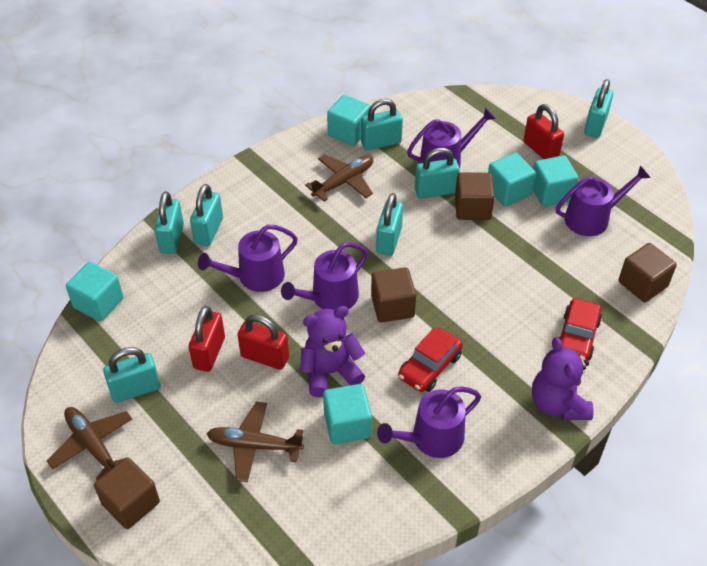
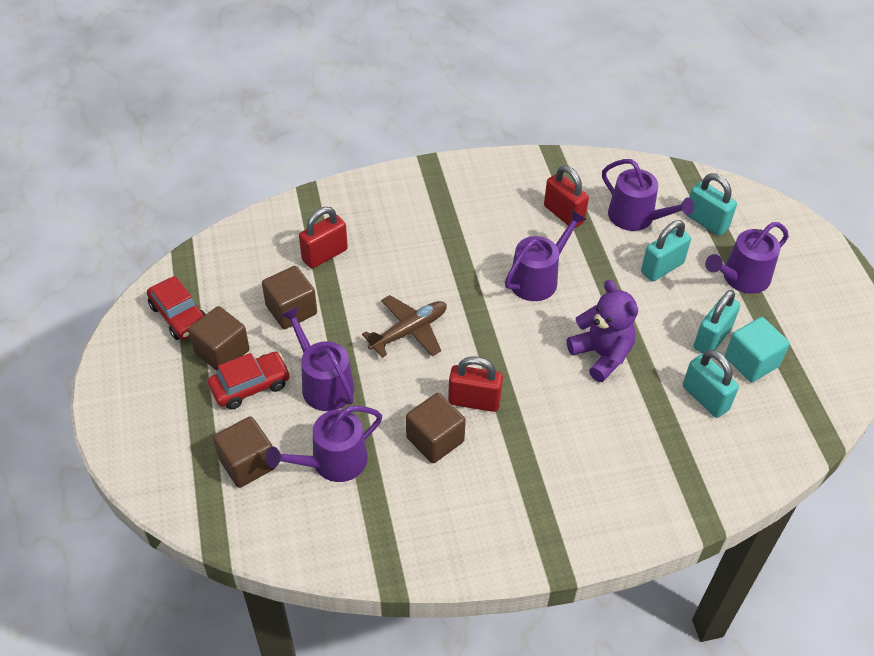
brown plane: [47,407,132,480] [207,401,304,482] [305,154,373,202] = 3 -> [362,295,447,358] = 1
purple teddy bear: [300,306,365,397] [532,337,594,420] = 2 -> [567,280,638,382] = 1
turquoise cube: [66,262,124,321] [323,384,372,444] [327,95,371,146] [488,153,536,207] [533,155,579,207] = 5 -> [725,317,790,382] = 1
turquoise padlock: [103,347,160,403] [154,192,184,254] [190,184,223,246] [361,99,403,151] [376,193,403,256] [415,148,460,199] [584,79,613,138] = 7 -> [641,220,691,281] [683,350,739,418] [686,173,737,236] [693,290,740,354] = 4

